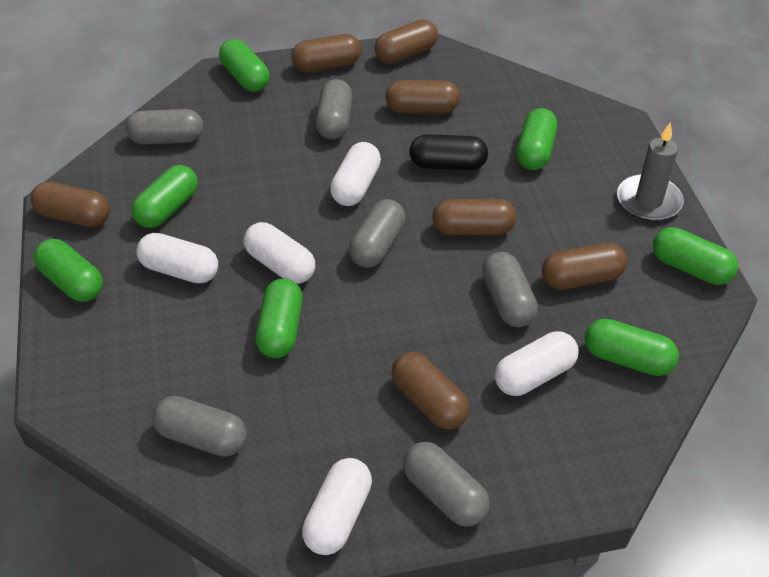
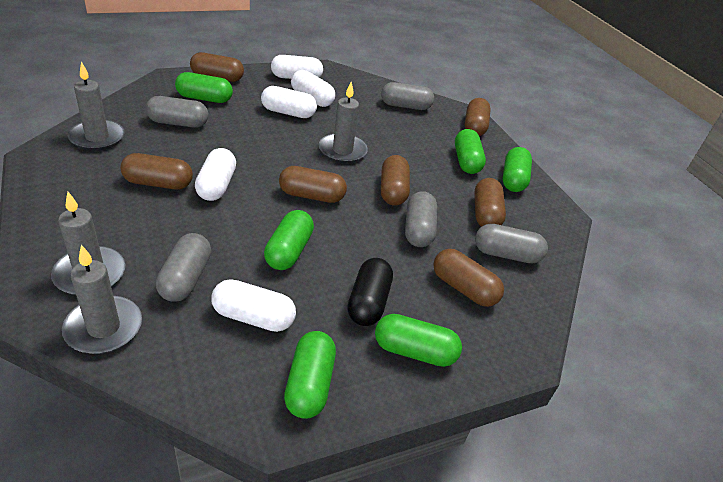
green capsule: [33,239,103,302] [131,165,198,228] [219,39,270,92] [256,279,303,358] [516,108,557,170] [585,319,679,376] [653,227,738,285] = 7 -> [175,72,233,103] [264,210,314,270] [284,331,336,419] [375,314,462,367] [455,129,486,174] [502,147,532,192] = 6
grey candle: [617,122,683,221] = 1 -> [51,192,125,295] [62,245,142,354] [68,62,125,151] [319,82,368,163] = 4
grey capsule: [126,109,203,145] [152,396,247,457] [315,79,353,140] [349,199,405,268] [403,442,490,527] [482,252,538,327] = 6 -> [146,96,209,128] [156,233,211,302] [381,82,434,110] [405,191,437,247] [475,224,548,263] = 5

